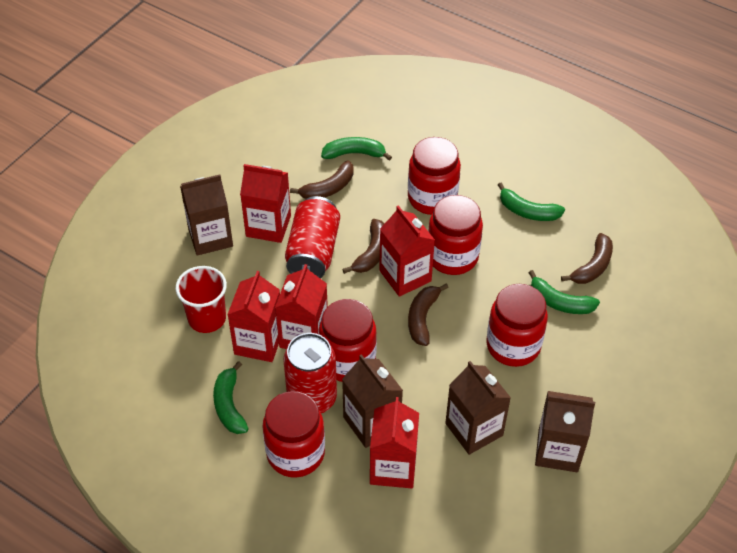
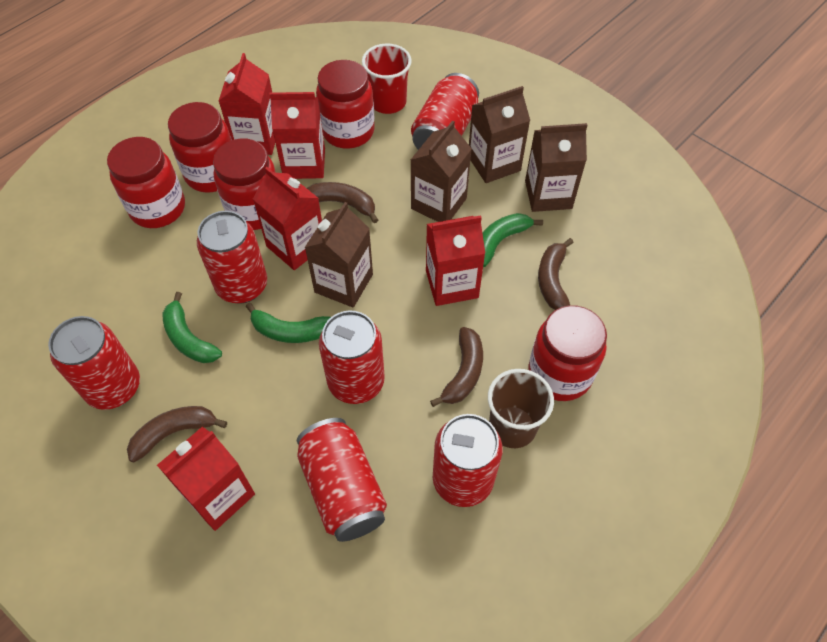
brown cup: none = 0 -> [488,369,554,448] = 1
green banana: [213,361,249,434] [321,137,392,161] [498,182,565,221] [528,270,600,314] = 4 -> [162,292,222,363] [246,303,331,343] [482,213,543,267] = 3
red can: [283,333,337,413] [285,196,340,278] = 2 -> [48,316,140,410] [197,211,267,304] [297,418,387,542] [319,311,385,404] [411,73,479,150] [433,414,503,507] = 6

